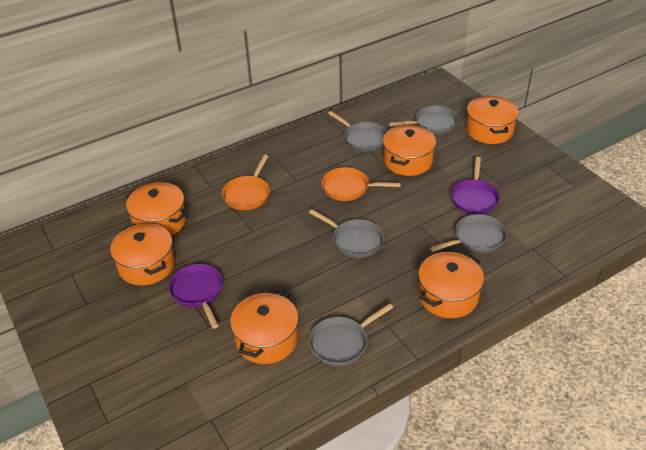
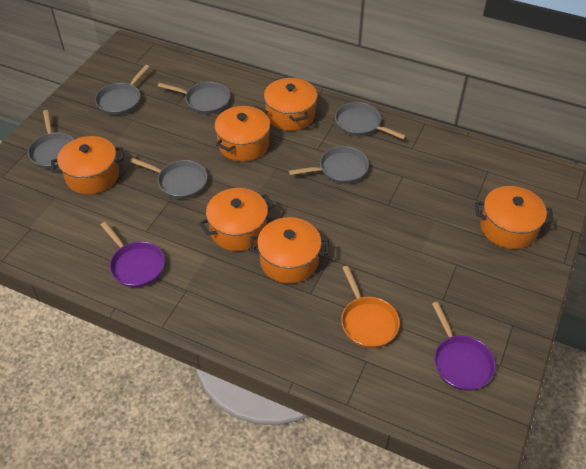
grey pan: [309,209,384,258] [309,303,393,366] [328,111,387,152] [389,106,458,134] [429,214,507,253] = 5 -> [28,110,75,169] [95,65,150,115] [130,158,207,199] [158,82,230,114] [289,146,369,184] [335,102,406,140] = 6
orange pan: [222,155,270,210] [321,167,401,201] = 2 -> [341,266,400,348] = 1

